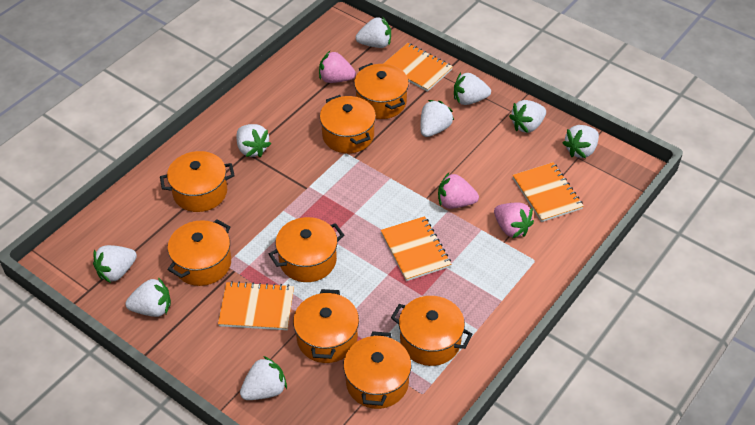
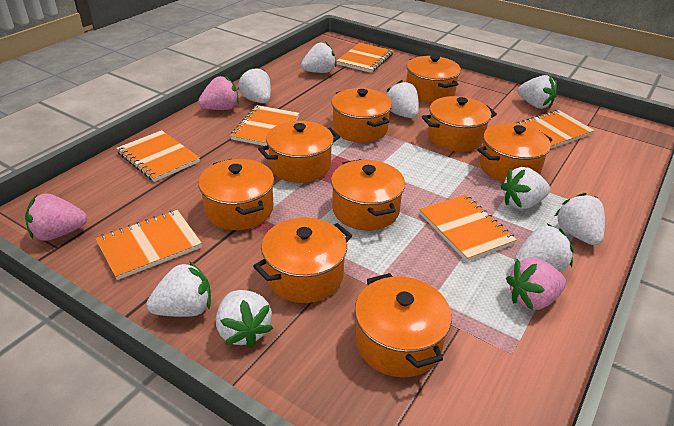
orange notebook: [218,281,294,330] [381,216,451,281] [383,43,453,92] [513,162,584,222] = 4 -> [95,210,202,280] [116,130,200,182] [230,105,300,146] [336,43,393,73] [419,194,517,262] [517,110,595,149] = 6
orange pot: [160,151,235,212] [167,219,231,286] [269,217,344,282] [293,289,359,363] [320,95,376,153] [343,331,411,409] [354,63,409,119] [391,296,473,366] = 8 -> [198,159,274,230] [253,217,352,303] [258,121,340,183] [331,159,405,231] [332,88,392,143] [355,273,452,377] [406,55,461,103] [422,96,497,152] [477,123,552,182] = 9

